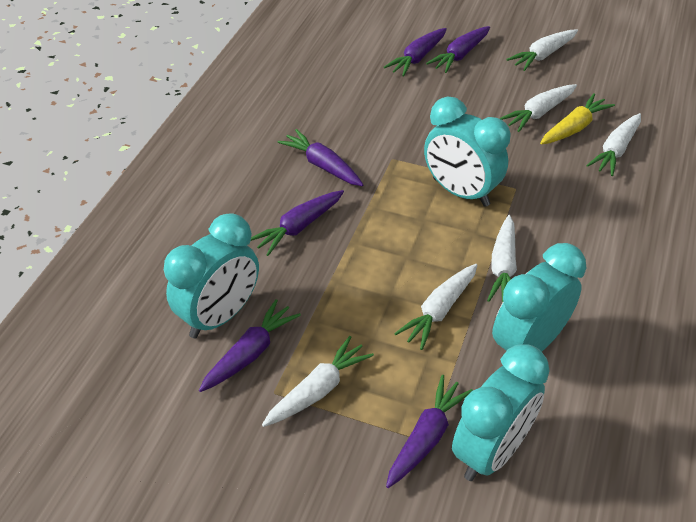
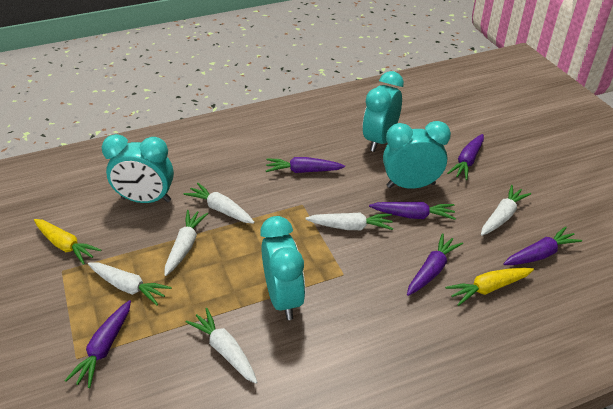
yellow carrot: [540,94,615,145] = 1 -> [34,219,101,265] [445,268,534,306] = 2

